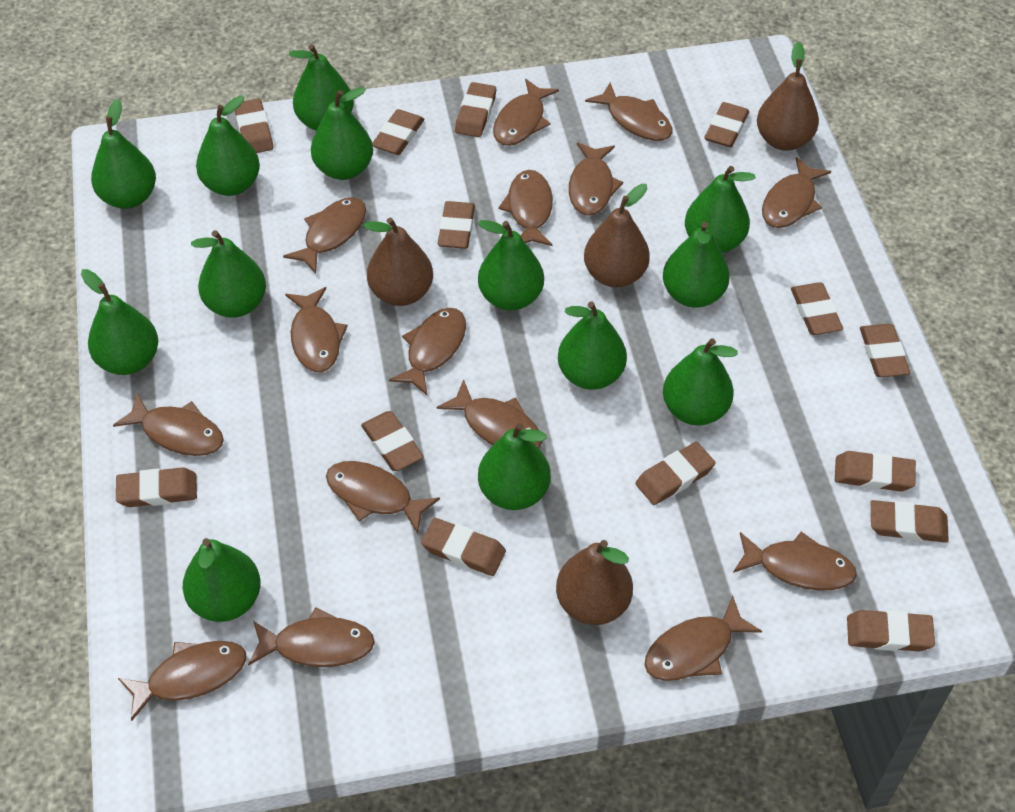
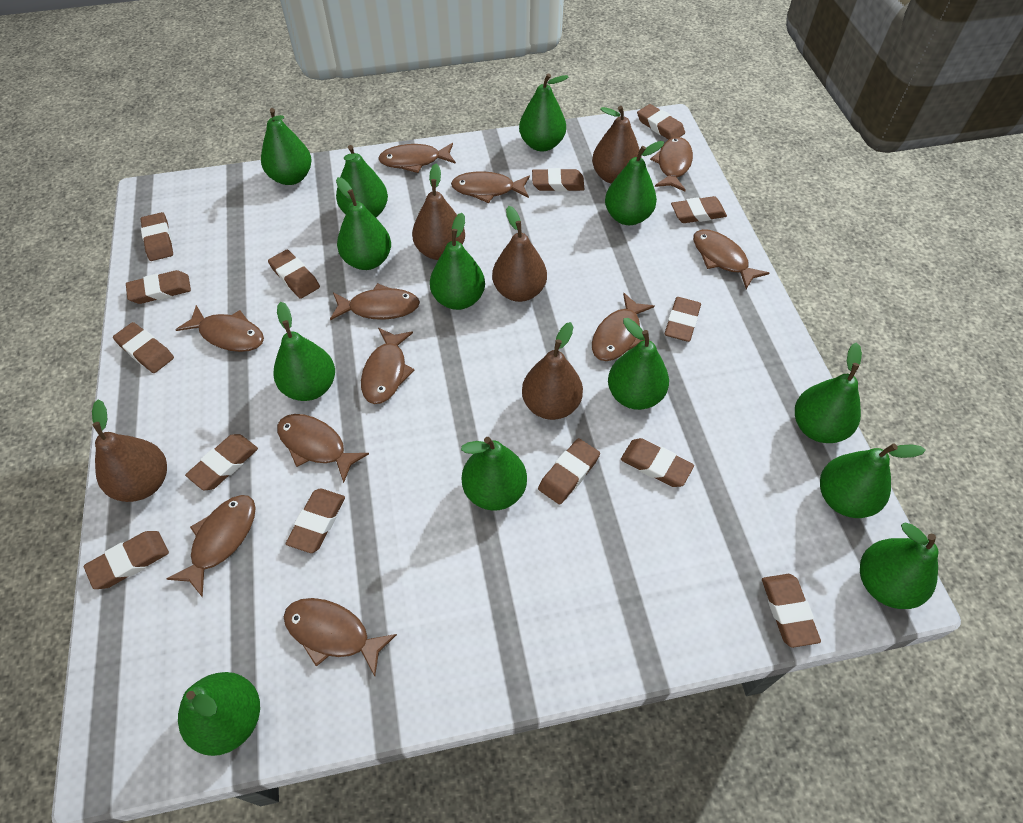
brown fish: [113,394,224,456] [118,641,246,721] [248,607,375,667] [283,197,366,274] [285,287,348,372] [326,461,440,534] [389,308,466,395] [436,379,542,448] [493,79,559,146] [498,170,553,246] [569,142,623,216] [585,82,673,141] [644,596,762,681] [733,532,857,591] [762,157,831,228] = 15 -> [167,495,256,597] [176,305,264,352] [277,414,369,483] [284,598,397,676] [330,283,420,320] [361,328,414,404] [378,143,456,173] [451,171,530,203] [592,293,655,361] [650,137,693,191] [693,229,769,289] = 11
brown pear: [363,218,433,306] [556,540,633,625] [584,184,650,287] [757,41,819,151] = 4 -> [92,400,167,502] [412,164,465,260] [492,206,547,302] [522,322,583,420] [592,106,642,184] = 5

